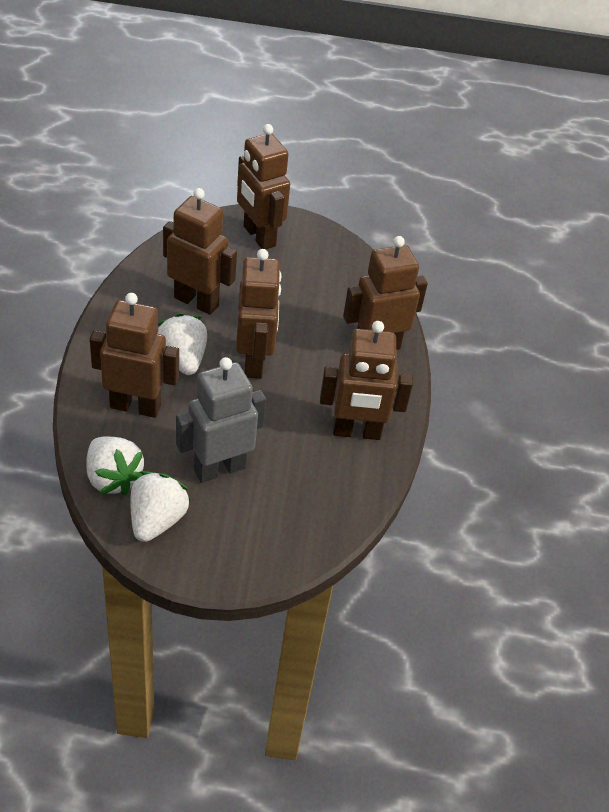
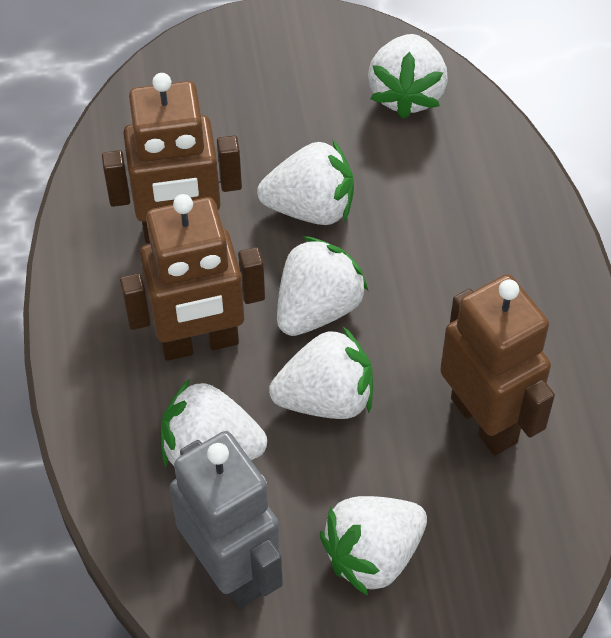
brown robot: [90,293,179,418] [163,188,237,315] [236,249,282,379] [237,124,290,250] [320,321,413,440] [343,236,428,350] = 6 -> [102,73,242,243] [120,194,265,361] [440,274,555,455] = 3
white strawberry: [86,436,144,495] [131,471,190,542] [157,313,207,375] = 3 -> [161,379,267,467] [257,140,354,225] [269,327,373,419] [277,236,368,336] [320,496,427,596] [368,34,448,119] = 6

